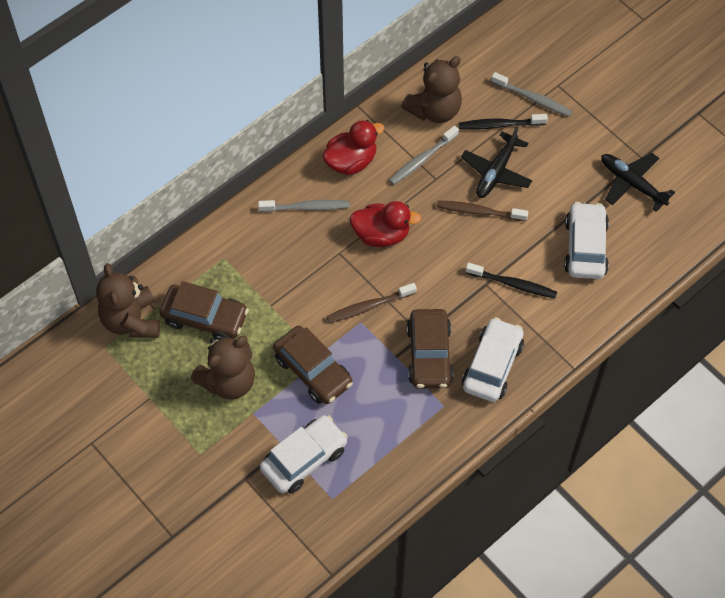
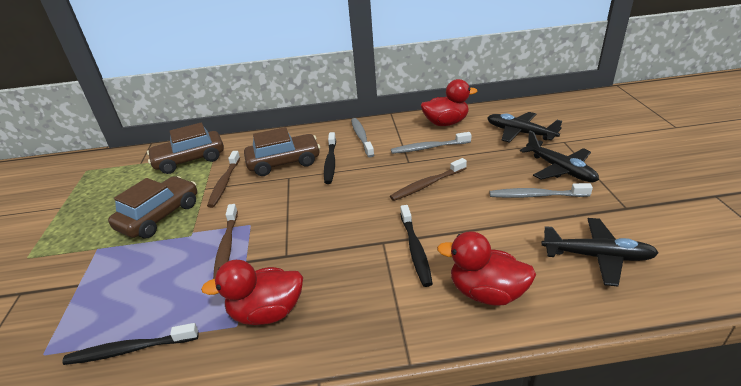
black plane: [461,126,532,198] [601,153,675,212] = 2 -> [487,112,562,143] [520,131,599,182] [541,218,659,287] = 3
black toothbrush: [458,114,548,130] [466,263,557,298] = 2 -> [62,323,199,365] [324,132,336,184] [400,205,433,287] = 3
brown teddy bear: [96,263,160,338] [191,336,255,400] [401,56,462,123] = 3 -> none = 0
brown toothbrush: [326,283,417,323] [437,201,528,221] = 2 -> [207,151,240,208] [213,204,238,279] [390,158,467,201] = 3
red duck: [322,120,385,175] [350,201,421,247] = 2 -> [201,260,303,325] [421,79,477,126] [437,231,536,306] = 3
white car: [260,415,348,494] [462,317,524,402] [564,202,609,279] = 3 -> none = 0

